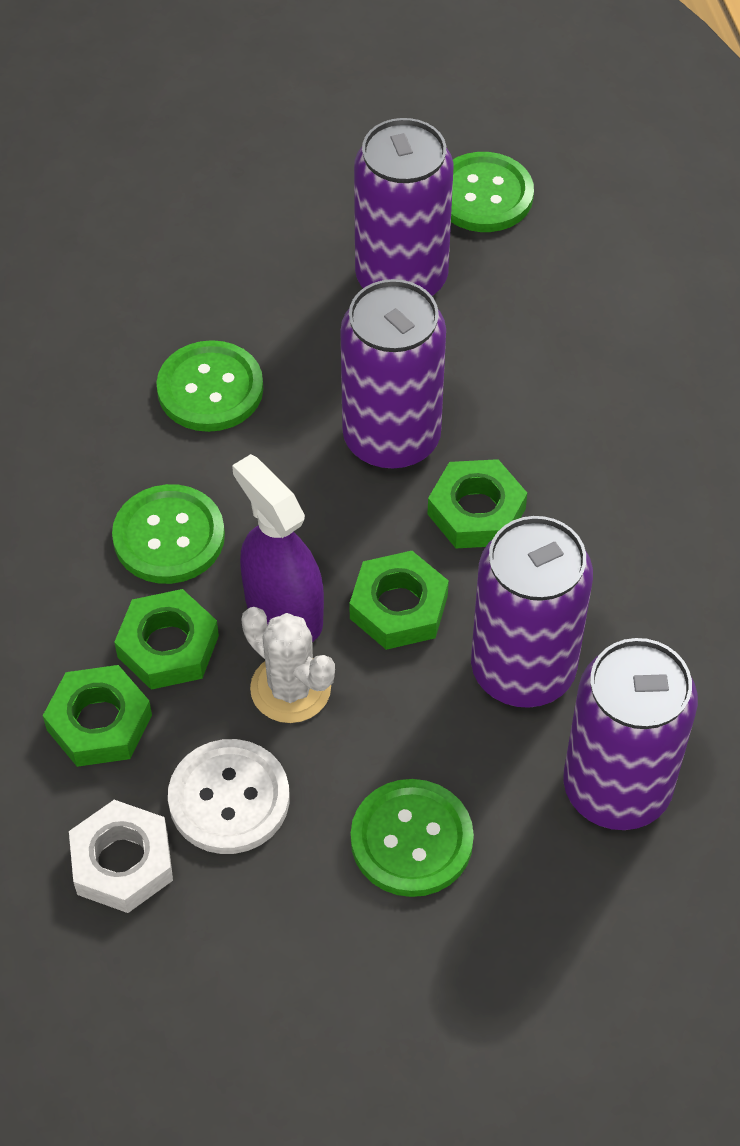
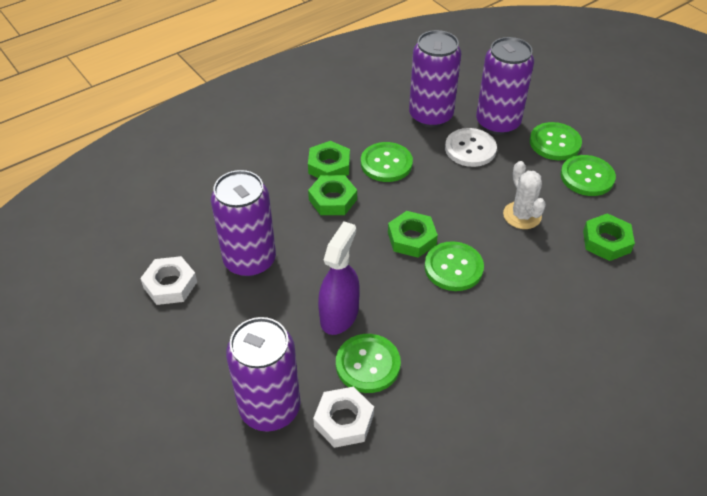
green button: [112,484,225,584] [156,340,263,432] [351,779,474,897] [451,152,534,232] = 4 -> [336,334,401,393] [361,142,413,182] [425,241,484,291] [530,122,582,160] [561,155,616,196] = 5
white nut: [69,800,173,913] = 1 -> [140,256,197,305] [313,387,374,448] = 2

